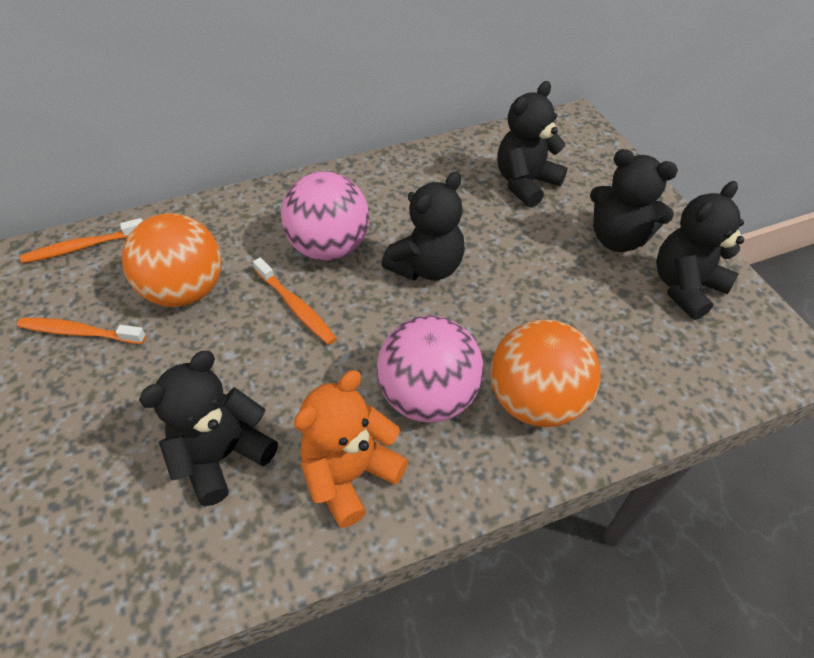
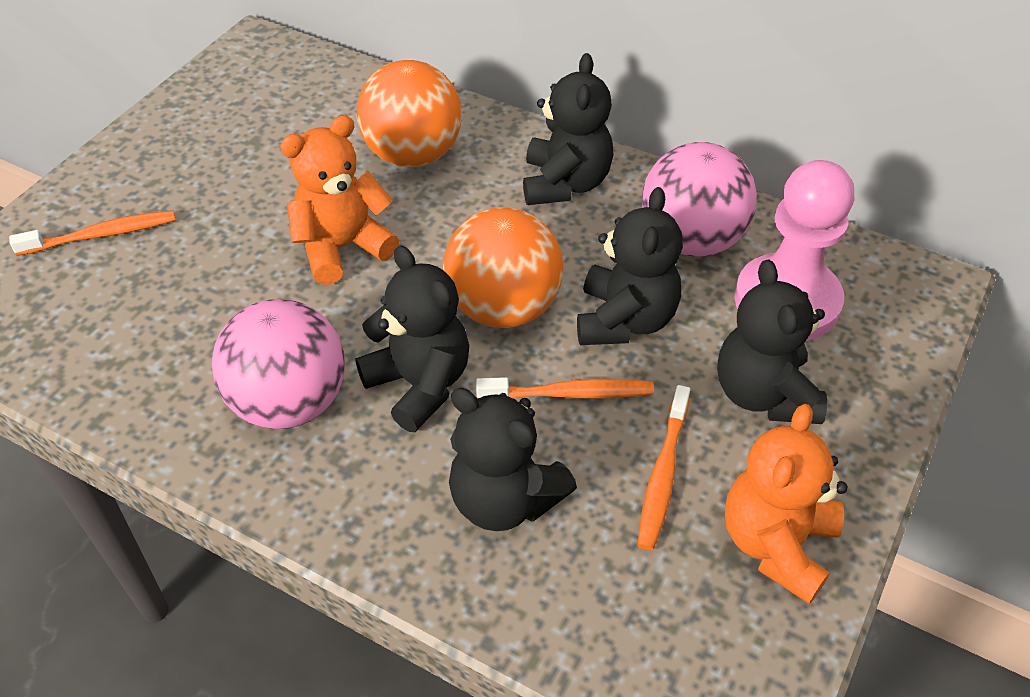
orange teddy bear: [294,370,408,528] = 1 -> [280,115,399,285] [725,404,848,604] = 2
pink pawn: none = 0 -> [734,160,854,341] = 1

